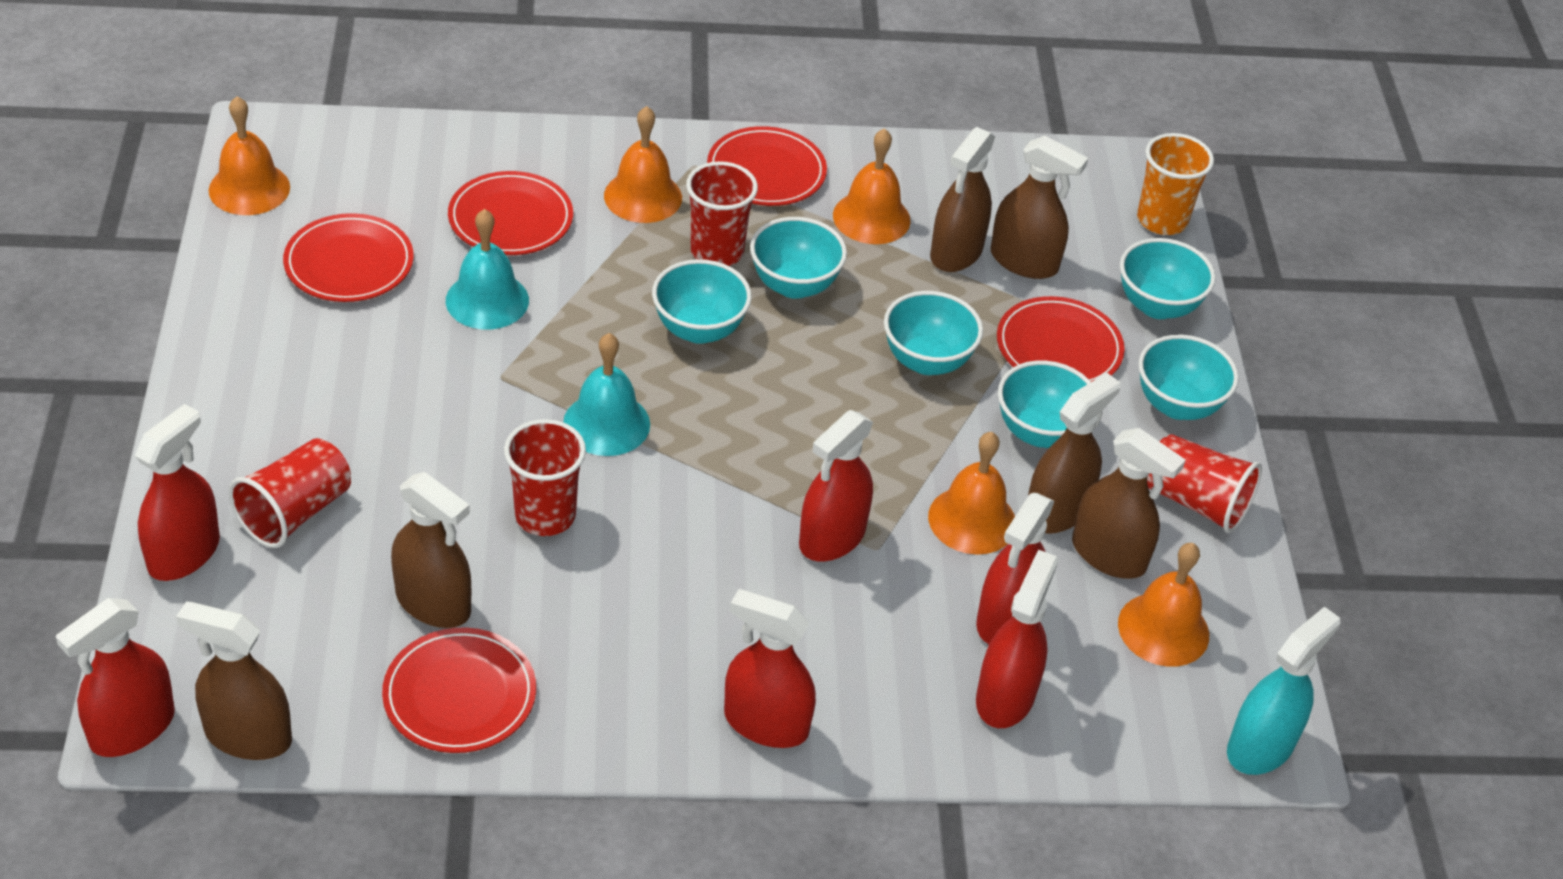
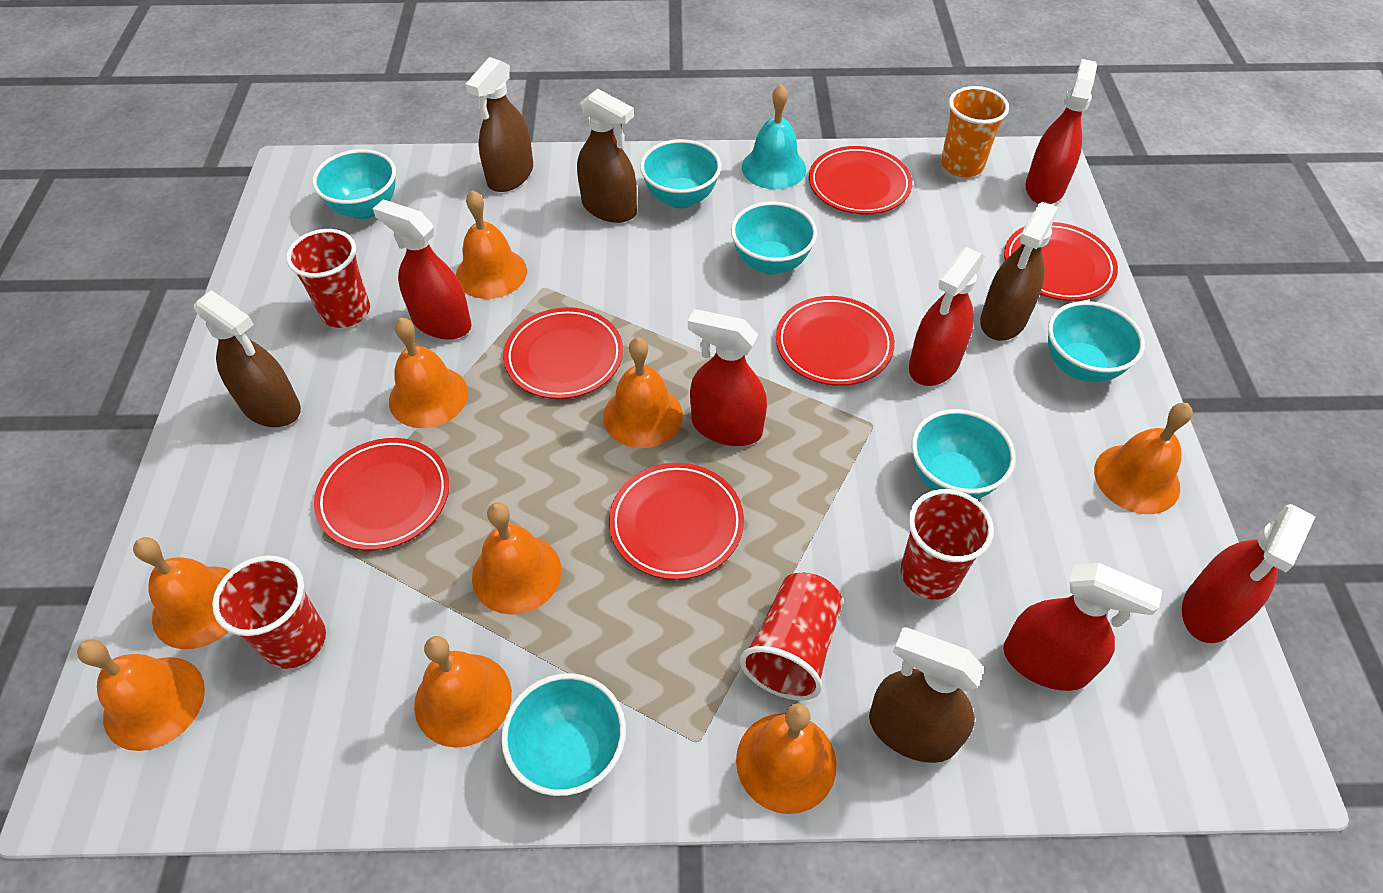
brown spray bottle: [176,602,292,760] [391,472,471,628] [930,127,995,272] [991,136,1088,279] [1028,373,1121,534] [1072,428,1186,579] = 6 -> [194,290,301,427] [465,57,533,192] [577,89,637,223] [869,627,984,763] [980,202,1058,341] = 5
orange bell: [209,96,290,215] [604,106,682,223] [833,128,911,244] [928,432,1015,555] [1118,543,1209,667] = 5 -> [77,639,205,751] [133,537,230,649] [389,317,468,428] [414,636,512,748] [456,190,527,299] [472,502,561,615] [603,337,683,448] [736,703,837,814] [1094,403,1193,514] = 9
red plate: [283,213,414,302] [382,627,536,753] [448,171,573,255] [707,126,827,206] [997,296,1125,382] = 5 -> [314,438,449,550] [503,307,623,399] [609,463,744,580] [776,296,895,386] [809,146,912,214] [1004,222,1118,301] = 6
turquoise bell: [446,209,529,329] [563,333,650,456] = 2 -> [742,84,806,189] = 1
turquoise spray bottle: [1227,607,1340,775] = 1 -> none = 0

